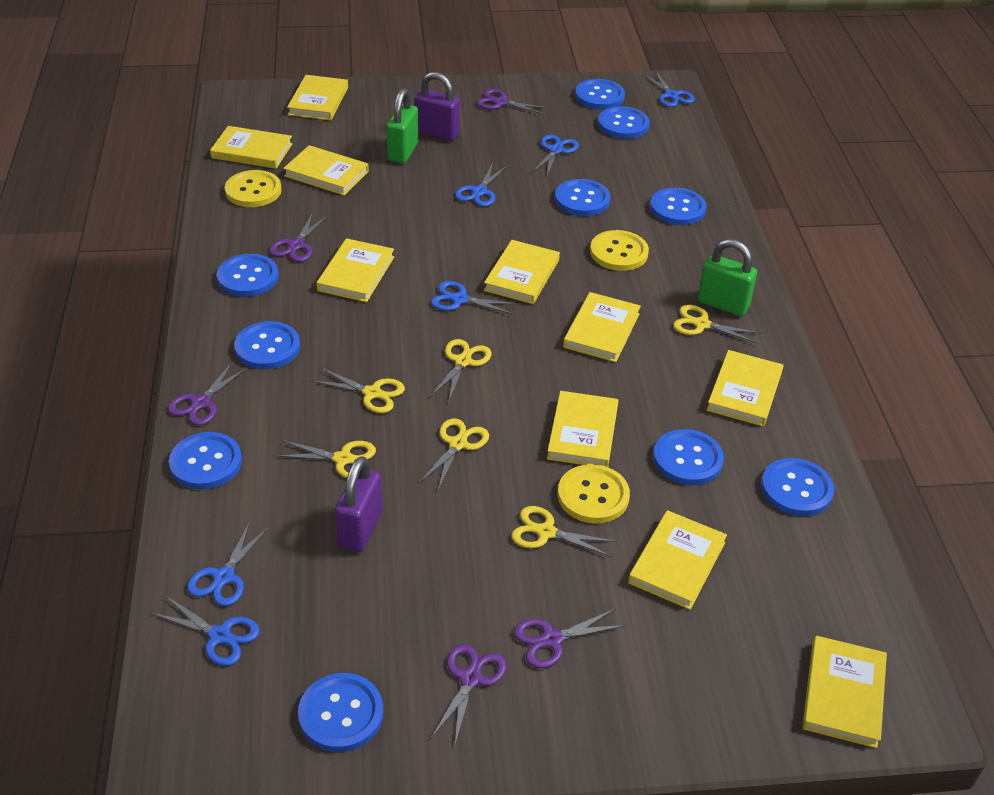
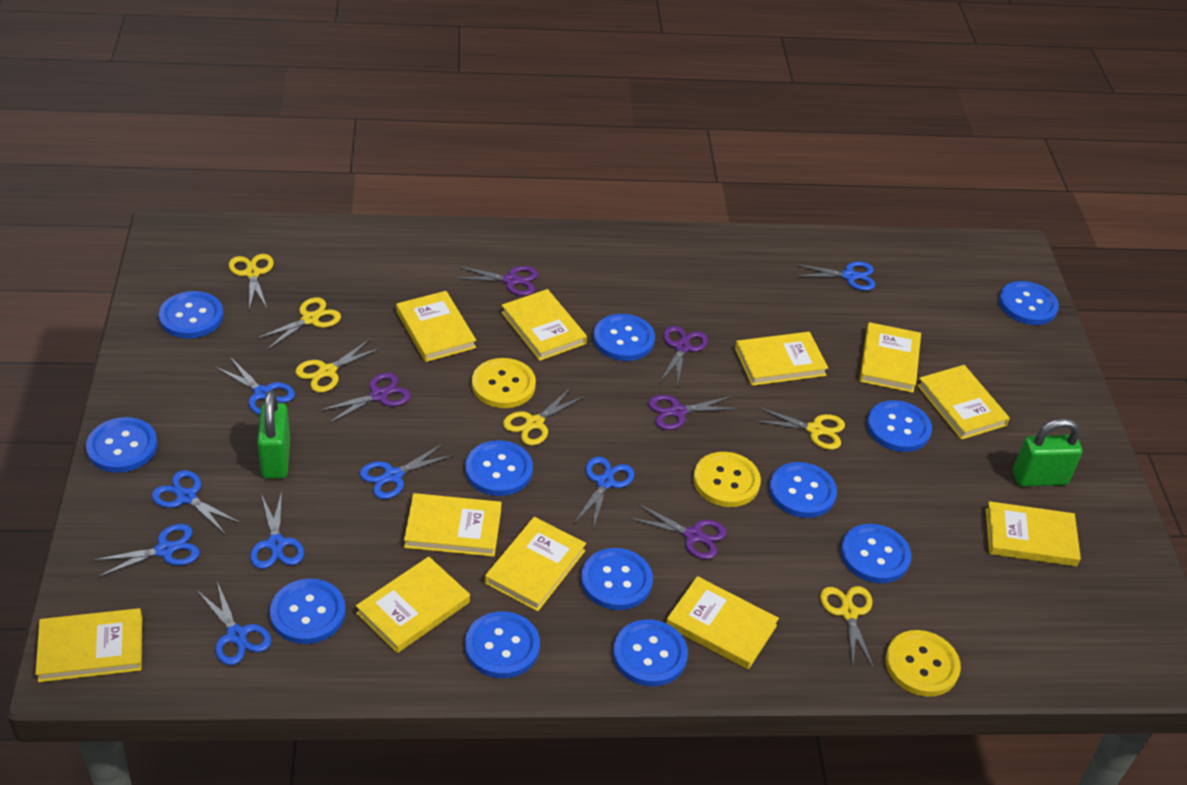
blue button: [169,432,242,489] [217,254,279,297] [234,321,300,369] [298,673,383,752] [555,179,610,216] [575,79,625,110] [598,106,649,139] [650,187,706,225] [653,429,724,485] [761,458,834,516] = 10 -> [86,417,158,473] [159,291,223,338] [270,579,346,644] [465,440,533,496] [465,611,540,678] [581,548,653,610] [593,314,655,361] [613,619,688,686] [769,462,837,518] [841,524,911,583] [867,400,932,452] [999,281,1059,325] = 12
blue scissors: [151,596,260,666] [187,522,269,606] [431,281,518,314] [455,163,507,207] [532,135,579,176] [643,70,695,107] = 6 -> [93,524,200,577] [152,470,241,535] [197,582,271,665] [215,357,295,415] [250,491,304,569] [360,444,453,499] [574,457,634,529] [795,261,875,291] = 8
purple padlock: [335,456,383,552] [415,72,460,141] = 2 -> none = 0
yellow book: [210,126,293,169] [283,145,369,195] [287,75,348,120] [316,238,394,302] [484,240,560,304] [547,391,618,467] [563,292,641,362] [628,510,727,610] [707,350,783,427] [802,636,887,748] = 10 -> [35,608,142,682] [356,557,470,653] [396,291,476,362] [404,493,502,557] [485,517,586,612] [501,289,587,361] [666,576,779,670] [735,332,828,386] [859,322,921,393] [917,365,1010,440] [986,501,1081,567] = 11

